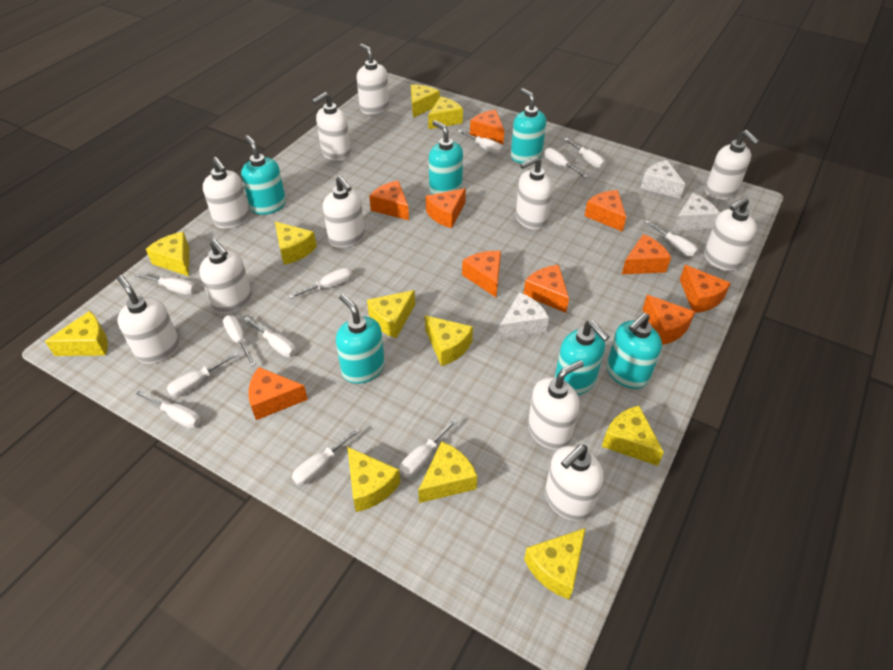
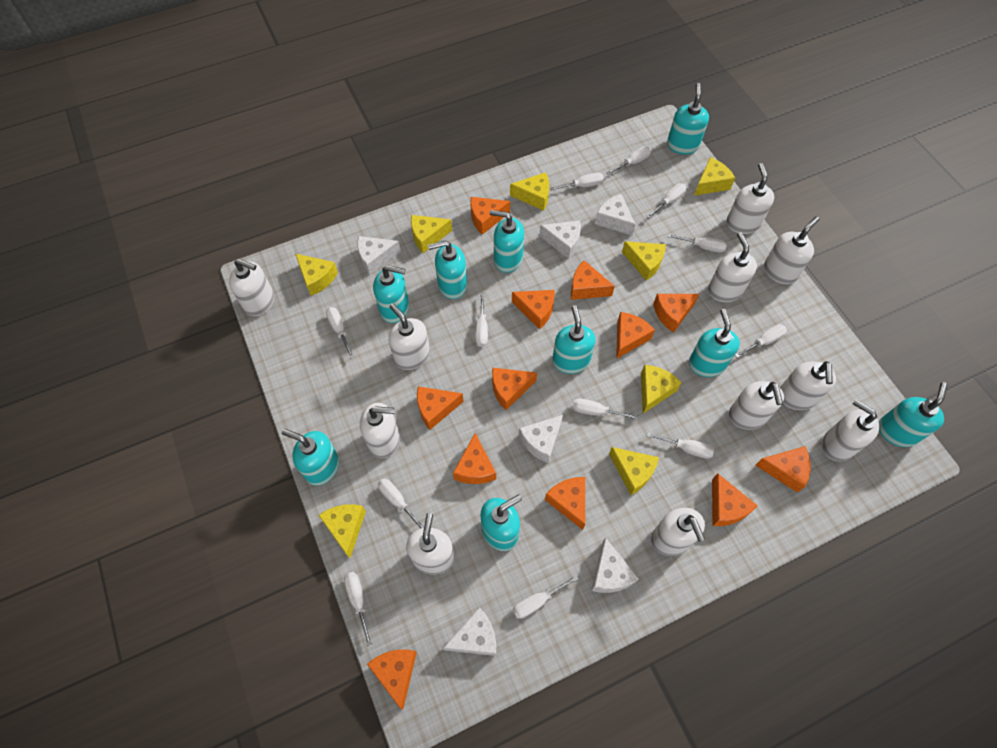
orange cheese: [248,367,308,420] [369,180,409,220] [426,188,466,228] [462,251,501,297] [470,110,504,144] [524,265,569,313] [584,190,626,232] [622,234,671,274] [642,295,695,345] [680,265,731,313] = 10 -> [367,649,417,709] [417,386,464,430] [453,433,496,484] [470,197,510,235] [492,368,537,410] [512,290,554,330] [545,477,585,530] [571,260,615,300] [616,312,655,359] [653,294,699,333] [712,473,758,526] [755,446,810,493] = 12
turquoise soap dispenser: [241,135,286,215] [336,294,385,384] [429,120,463,194] [511,88,546,163] [555,320,609,395] [607,313,662,389] = 6 -> [282,429,339,486] [373,265,409,323] [428,241,467,299] [480,494,522,551] [490,210,524,273] [552,305,595,374] [667,83,709,154] [689,309,740,377] [879,382,947,447] = 9
white cheese: [499,292,549,339] [640,160,685,199] [673,193,720,231] = 3 -> [357,236,401,275] [443,607,496,656] [519,415,563,463] [539,220,581,259] [591,537,639,593] [595,194,636,236] = 6
yellow cheese: [45,311,108,356] [146,232,189,276] [275,221,317,265] [348,447,400,512] [367,290,415,338] [411,85,440,118] [418,441,477,503] [425,315,473,366] [428,96,463,129] [524,528,586,599] [602,406,664,466] = 11 -> [295,254,338,296] [319,504,366,558] [411,215,452,253] [510,172,549,211] [609,447,659,495] [622,241,666,281] [641,365,682,413] [694,157,735,196] = 8

